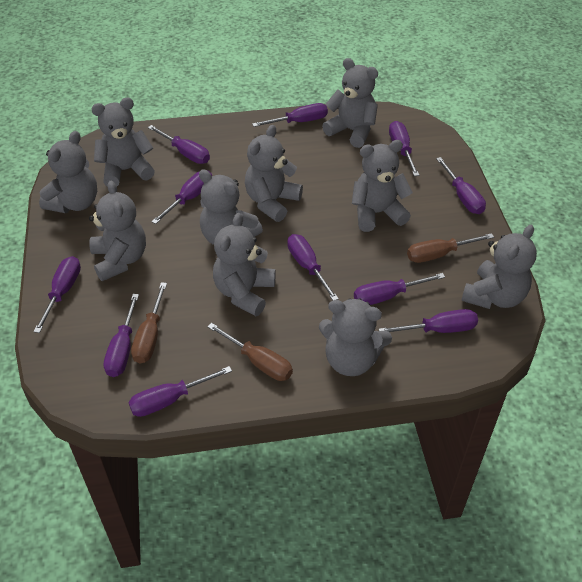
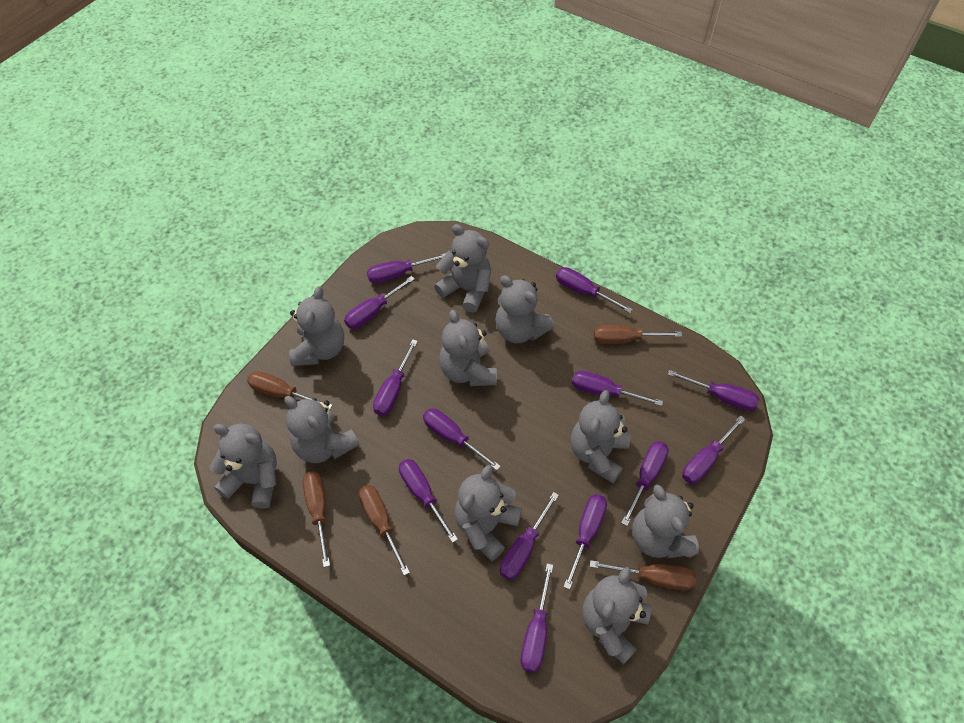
brown screwdriver: [131,282,167,364] [207,323,293,381] [407,233,494,263] = 3 -> [247,371,332,410] [302,471,330,567] [359,485,410,576] [590,560,696,590] [594,325,682,344] = 5
purple screwdriver: [33,256,81,333] [104,294,139,377] [128,366,232,417] [148,125,210,164] [151,170,212,224] [252,103,328,127] [287,234,339,300] [354,273,445,305] [379,309,478,333] [389,121,419,176] [436,157,486,214] = 11 -> [344,276,415,329] [367,253,446,283] [373,339,418,416] [399,459,458,543] [423,409,500,470] [500,492,559,580] [521,563,553,672] [556,267,633,313] [564,494,607,590] [572,371,663,406] [621,441,669,526] [667,370,759,411] [682,415,745,484] = 13

